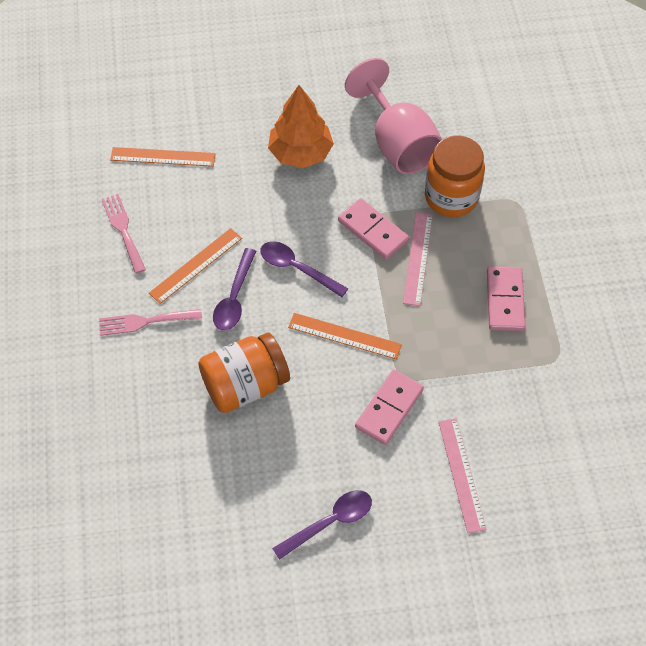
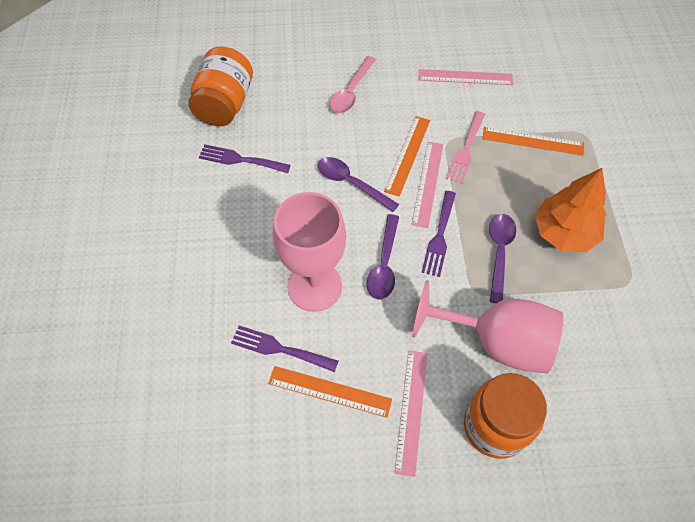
pink domino: [338,198,409,260] [355,370,424,445] [487,266,525,331] = 3 -> none = 0
pink fork: [99,309,202,336] [101,194,146,274] = 2 -> [446,111,485,184] = 1
pink goblet: [345,58,442,174] = 1 -> [273,192,346,312] [412,280,563,374] = 2
pink ruler: [403,212,433,306] [439,418,487,533] = 2 -> [395,351,427,477] [411,142,443,228] [419,69,513,85] = 3
pink spoon: none = 0 -> [330,56,376,113] = 1
purple fork: none = 0 -> [199,144,291,173] [231,325,338,372] [421,191,456,277] = 3

